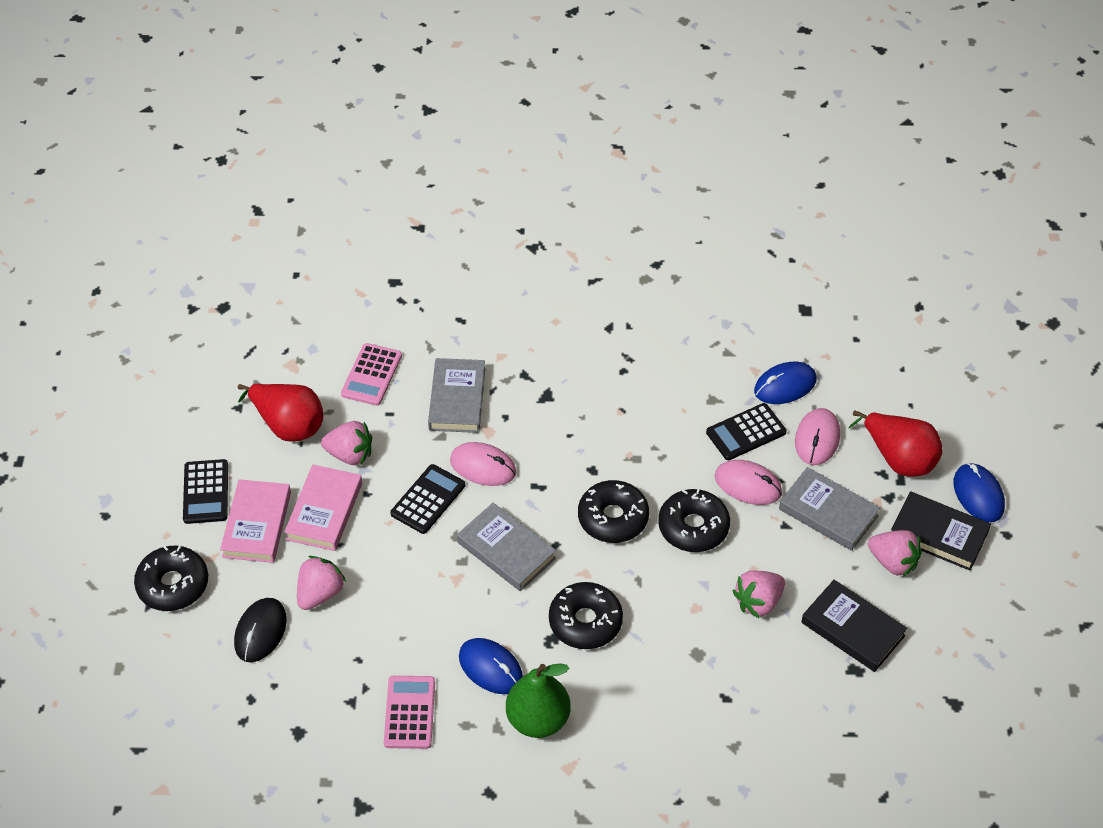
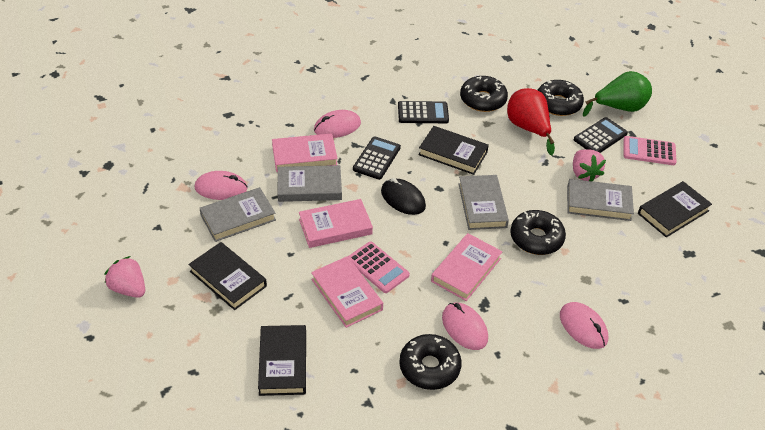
black book: [801,580,907,672] [891,491,991,571] = 2 -> [188,242,267,310] [258,325,306,396] [418,126,489,175] [638,181,712,237] = 4
blue mouse: [459,638,523,694] [754,362,817,404] [954,463,1005,522] = 3 -> none = 0
grey book: [428,358,485,433] [457,503,556,591] [779,467,880,551] = 3 -> [200,187,276,242] [278,165,342,202] [458,175,509,230] [567,179,634,221] = 4
pink book: [220,479,291,563] [284,465,362,551] = 2 -> [272,133,338,172] [299,199,373,248] [311,256,383,328] [431,233,502,301] = 4
pink mouse: [450,442,516,486] [715,460,782,505] [795,408,840,465] = 3 -> [195,171,248,200] [314,110,361,138] [442,303,488,350] [560,302,608,349] = 4
pink strawberry: [297,556,346,610] [321,421,372,465] [733,571,785,618] [868,530,922,578] = 4 -> [104,256,145,298] [573,149,606,181] = 2
red pear: [238,384,323,442] [848,410,943,477] = 2 -> [507,88,555,155] = 1

